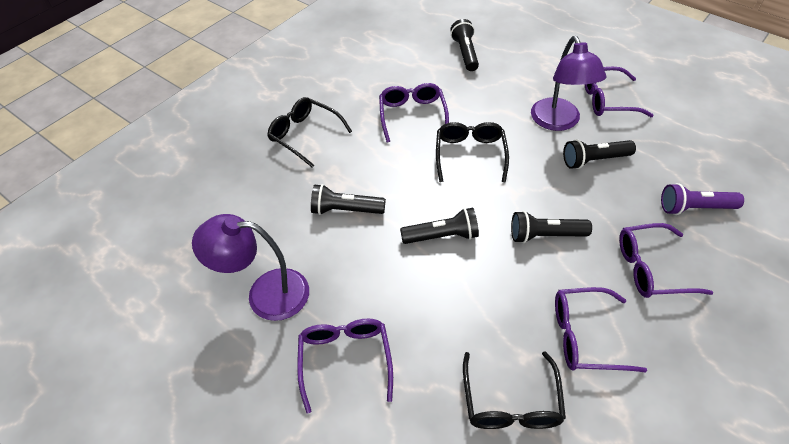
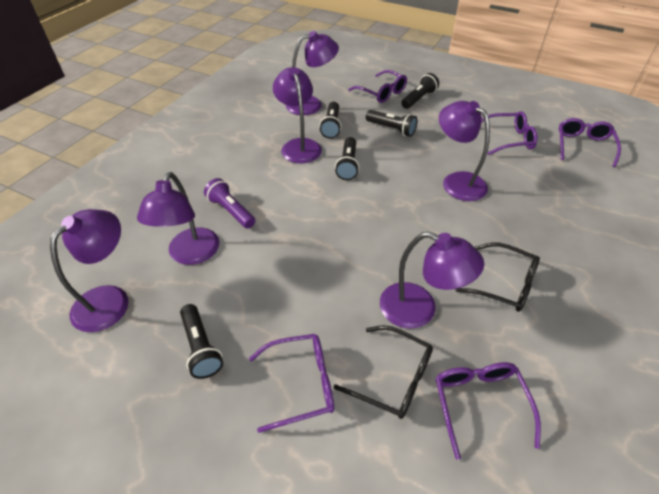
black glasses: [267,97,352,167] [436,122,509,182] [463,351,566,429] = 3 -> [333,325,433,419] [455,242,540,312] = 2
purple lamp: [192,214,309,321] [531,36,606,131] = 2 -> [50,209,129,332] [137,172,220,265] [273,67,322,164] [286,31,339,115] [380,232,484,329] [439,101,490,201] = 6

